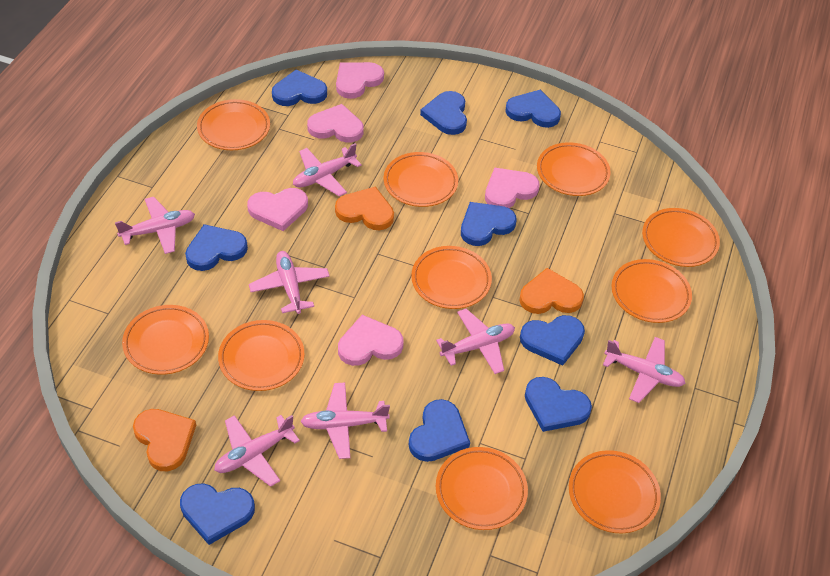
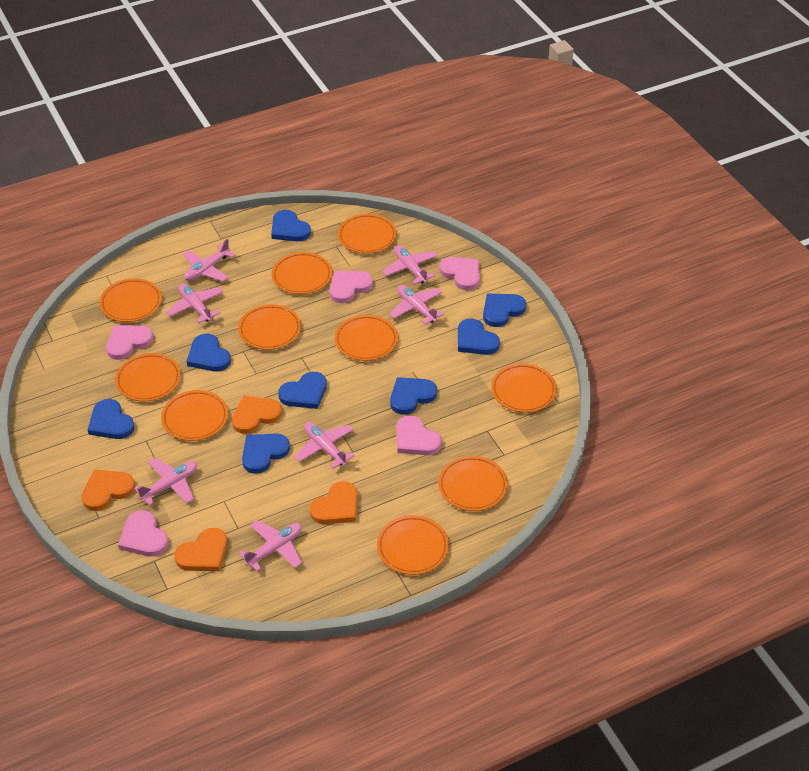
blue heart: [180,483,255,545] [185,224,248,271] [272,70,327,106] [409,399,470,462] [420,91,467,135] [461,202,517,246] [505,90,561,128] [520,315,585,366] [525,377,592,432] = 9 -> [88,399,134,439] [187,334,231,371] [242,433,290,474] [271,210,311,241] [278,372,327,409] [390,377,437,415] [458,319,500,355] [483,294,526,327] = 8
orange heart: [133,409,196,471] [335,186,394,230] [519,268,584,314] = 3 -> [81,470,135,511] [174,528,227,571] [232,396,282,434] [310,481,358,524] = 4

